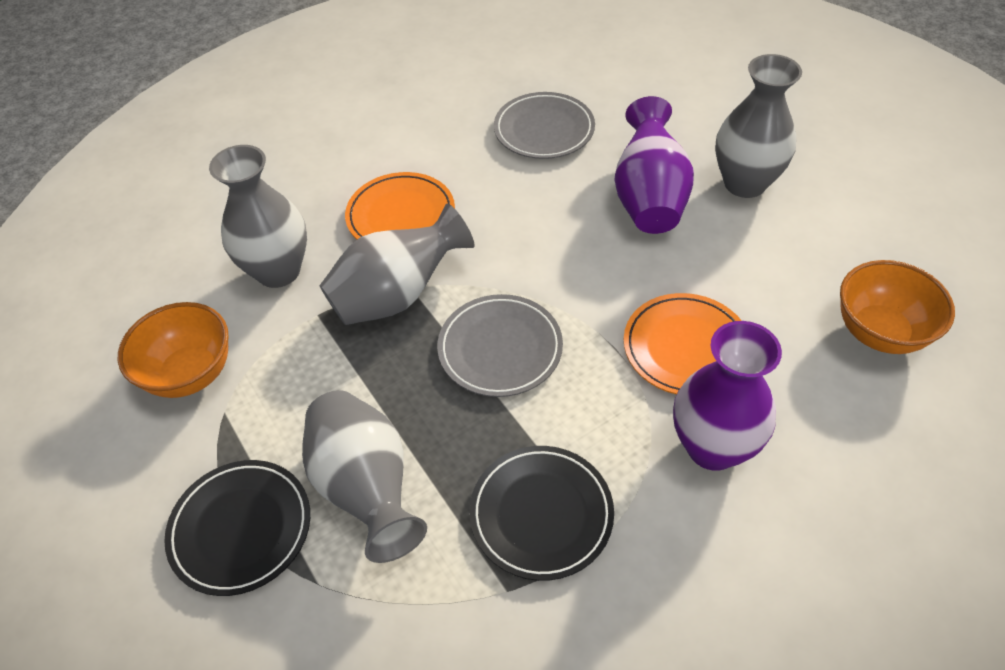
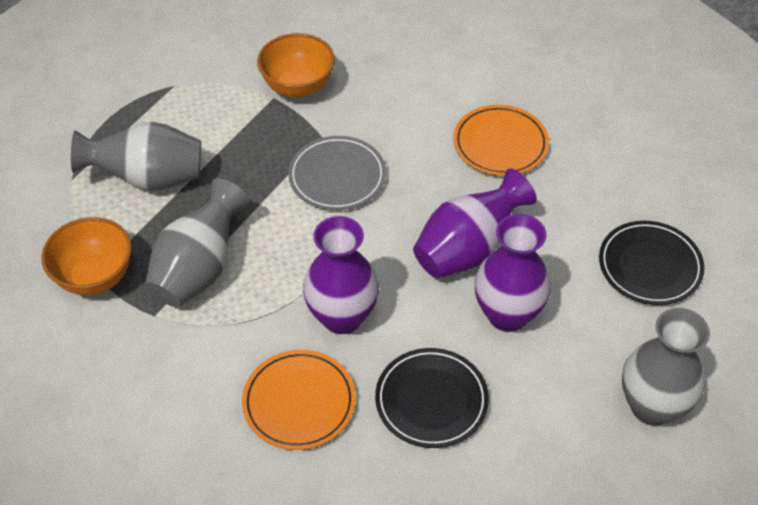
grey plate: [437,294,563,397] [494,92,595,159] = 2 -> [288,136,386,210] = 1
grey vase: [209,145,307,288] [302,390,427,563] [320,204,475,325] [715,54,802,198] = 4 -> [71,122,201,191] [145,178,250,307] [622,308,710,426] = 3
purple vase: [614,96,694,234] [673,321,782,471] = 2 -> [303,216,379,334] [413,168,537,278] [475,214,551,332] = 3

